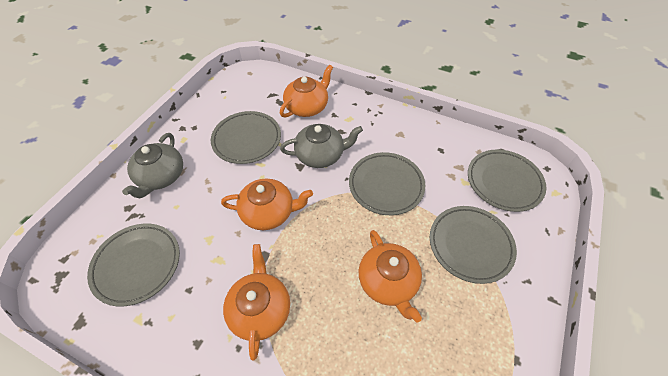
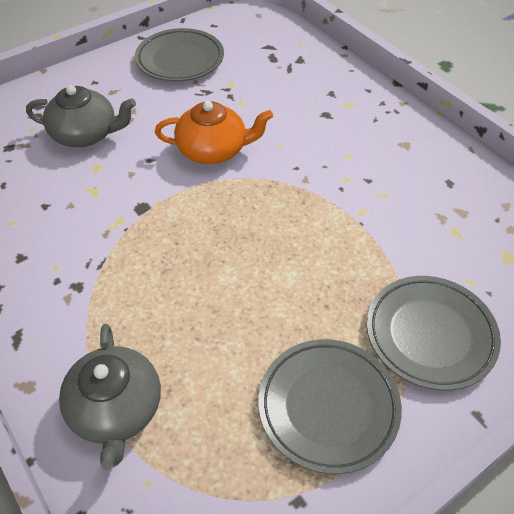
grey plate: [87,223,180,307] [211,111,281,164] [349,152,425,215] [430,206,517,284] [468,149,546,212] = 5 -> [135,28,224,82] [258,339,402,474] [367,276,501,391] = 3
orange teapot: [221,178,313,230] [223,244,290,360] [280,65,333,118] [358,230,422,323] = 4 -> [155,101,273,164] = 1

